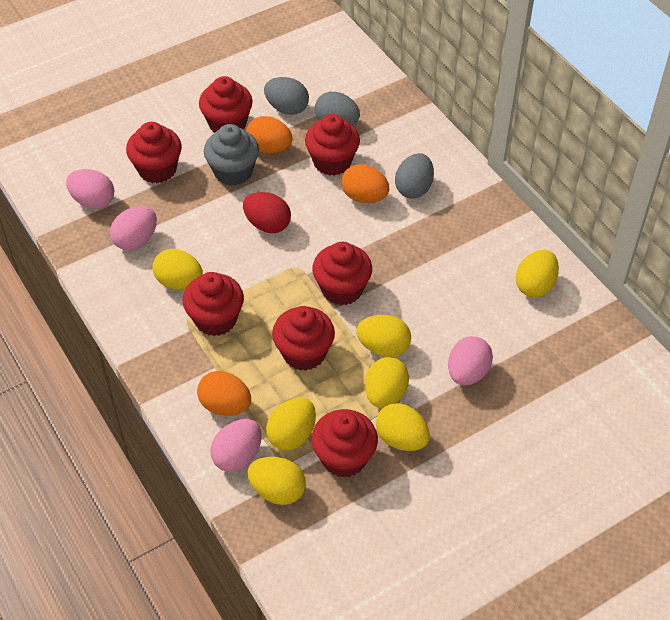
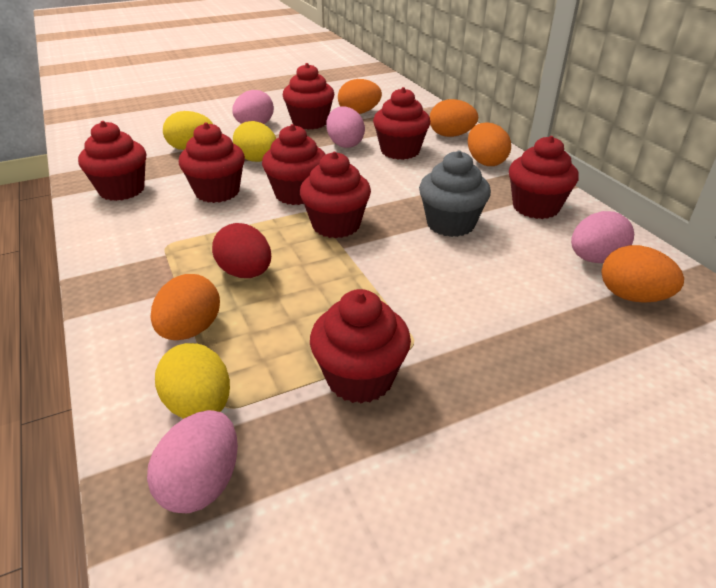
grey egg: [264,77,309,115] [315,92,360,125] [395,153,434,198] = 3 -> none = 0
orange egg: [197,371,251,416] [246,116,292,153] [341,164,389,203] = 3 -> [150,274,220,340] [338,79,382,114] [430,99,478,137] [468,123,511,166] [602,245,684,303] = 5
red cupcake: [126,122,182,183] [182,272,244,336] [199,76,253,133] [272,306,335,371] [305,114,360,176] [311,409,378,478] [312,242,372,305] = 7 -> [78,121,146,201] [179,122,245,203] [262,124,326,205] [283,63,334,130] [300,152,371,238] [310,289,411,404] [373,87,430,160] [509,136,579,219] = 8
yellow egg: [152,249,203,290] [247,457,306,505] [266,398,316,450] [356,315,411,357] [365,357,409,408] [376,403,430,451] [516,250,559,297] = 7 -> [155,343,230,419] [163,111,213,150] [233,121,276,162] = 3

